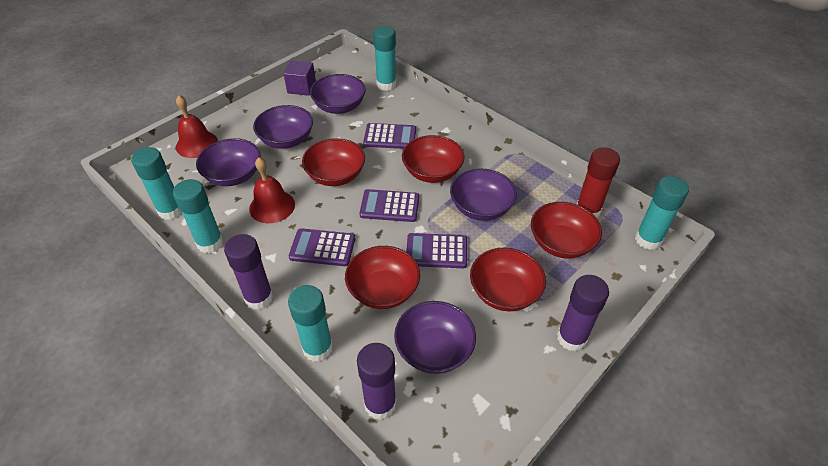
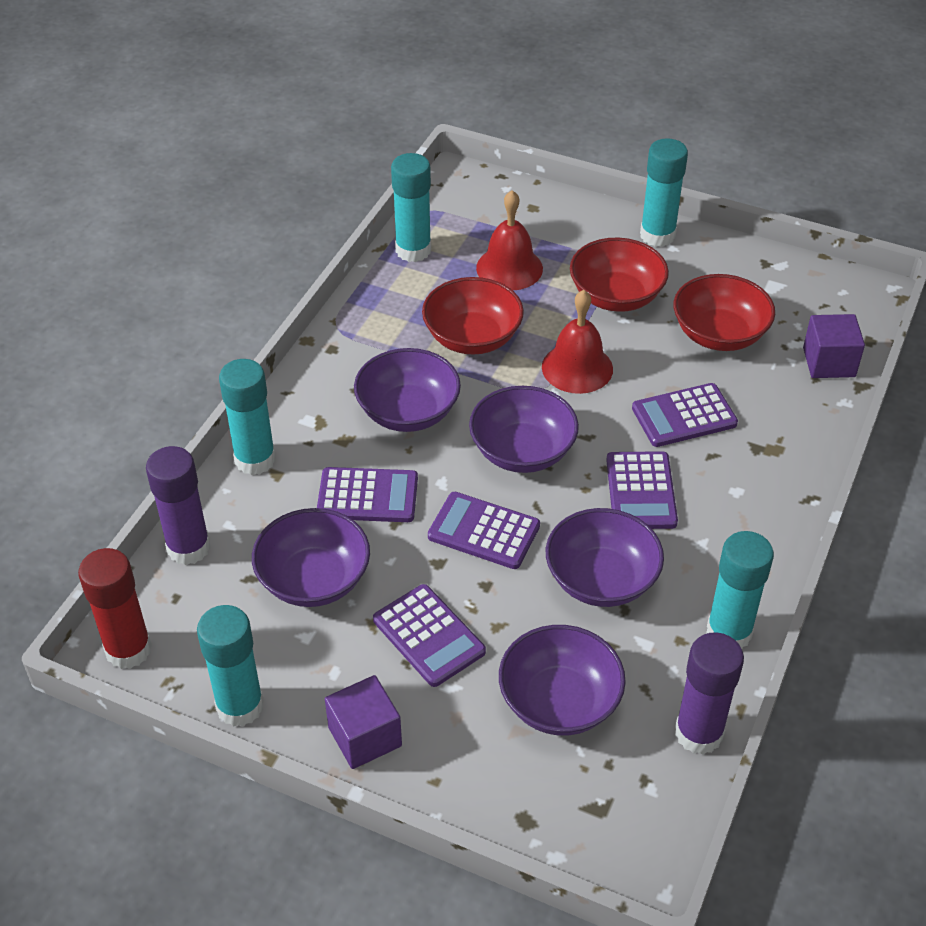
purple calculator: [289,228,355,266] [359,189,419,222] [363,123,416,149] [406,233,467,268] = 4 -> [317,467,418,522] [373,584,486,687] [428,492,540,569] [606,451,678,529] [632,383,738,447] = 5
purple cube: [283,60,316,96] = 1 -> [325,675,402,769] [803,314,865,378] = 2
purple glue stick: [224,234,273,310] [357,343,397,420] [557,275,609,352] = 3 -> [146,446,211,565] [675,632,744,755] = 2
red bowl: [302,138,365,186] [345,246,420,309] [402,135,465,183] [470,247,546,311] [531,202,602,258] = 5 -> [422,277,524,355] [570,238,669,312] [674,274,775,351] = 3

